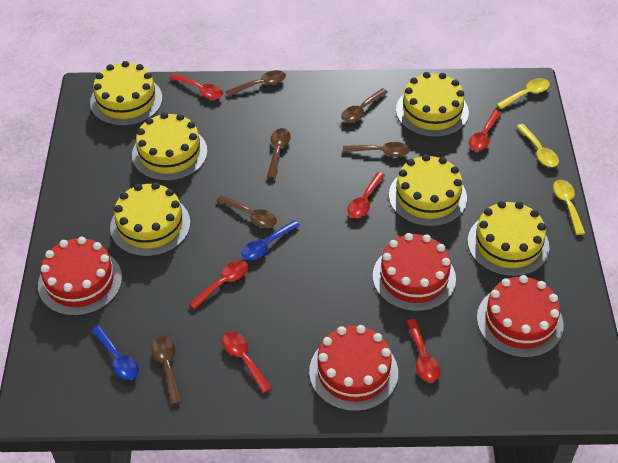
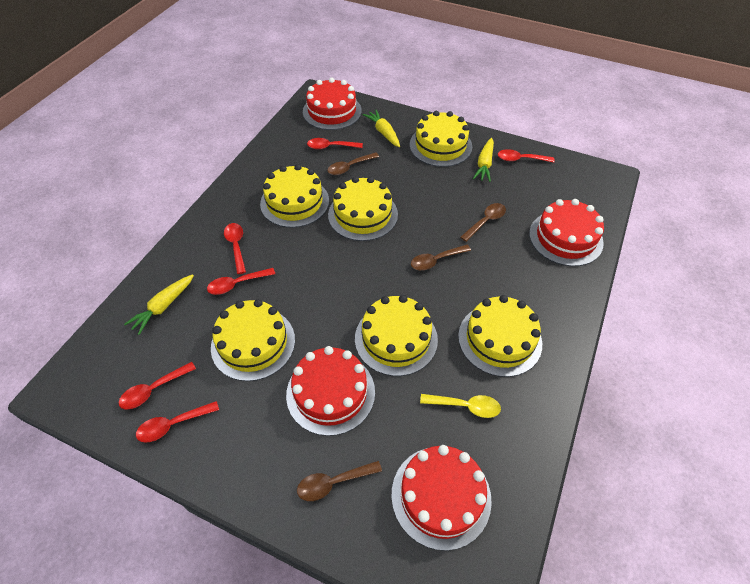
blue spoon: [91,326,139,380] [241,220,300,260] = 2 -> none = 0
brown spoon: [152,336,182,405] [216,195,277,228] [226,70,286,96] [267,128,291,179] [341,88,388,123] [343,142,409,157] = 6 -> [297,461,382,501] [327,152,379,175] [411,245,471,270] [460,203,506,242] = 4
yellow carrot: none = 0 -> [124,274,194,335] [363,110,400,147] [473,138,494,182] = 3
yellow spoon: [496,78,550,109] [516,124,559,167] [553,180,585,235] = 3 -> [420,394,501,418] = 1

